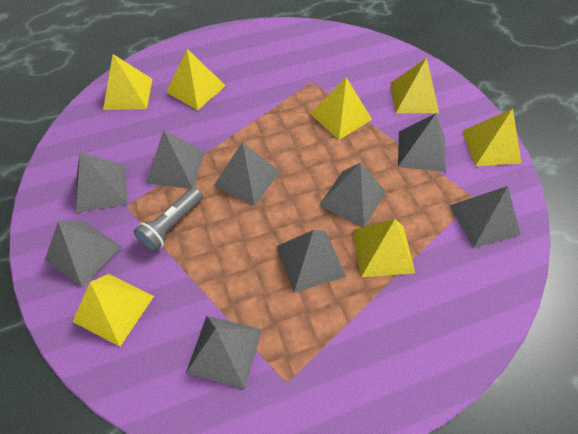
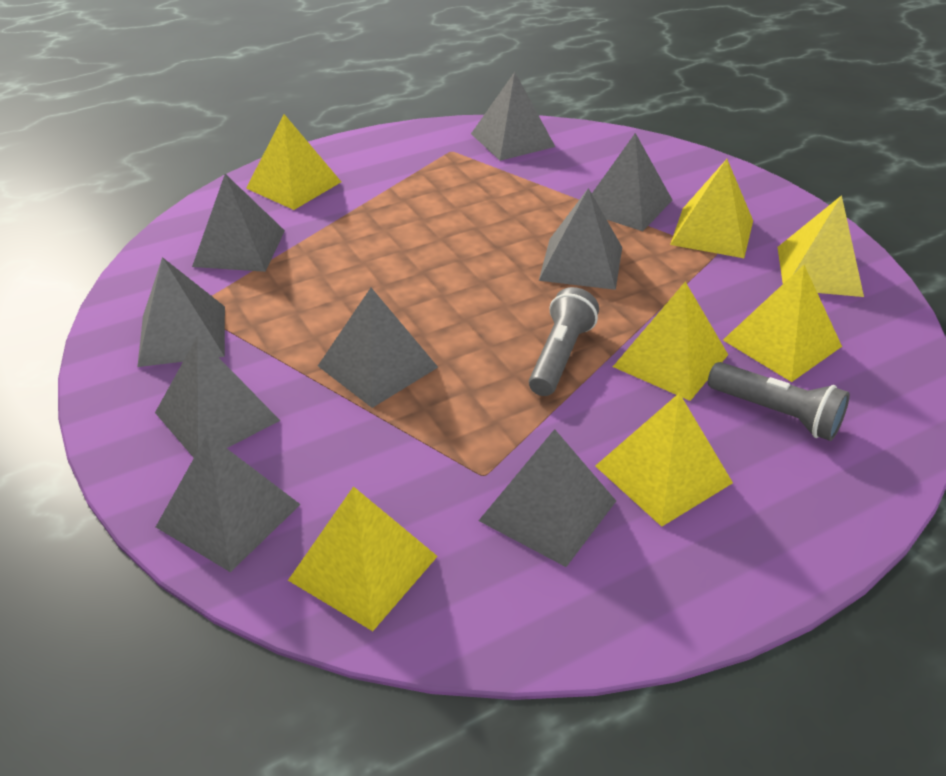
grey flashlight: [134,187,203,252] = 1 -> [529,287,599,396] [708,362,850,441] = 2

